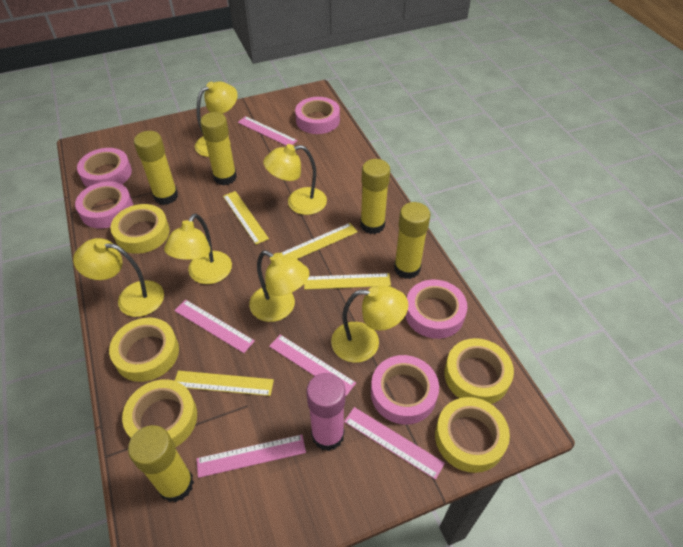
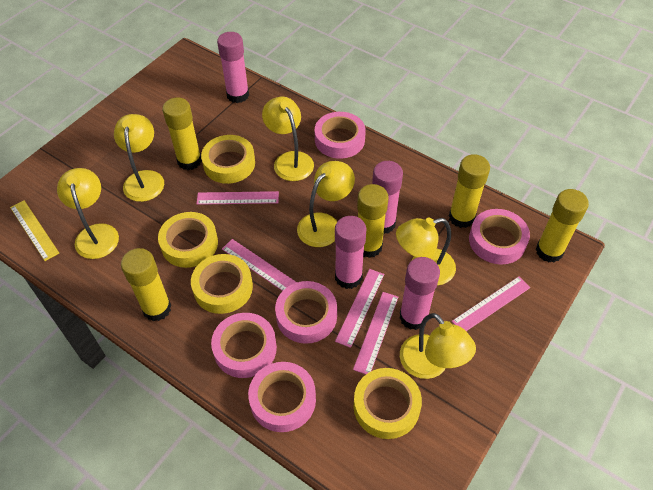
pink glue stick: [306,373,345,451] = 1 -> [217,32,249,103] [335,216,366,289] [372,161,403,234] [399,257,440,330] = 4
yellow ruler: [175,371,274,396] [223,191,269,245] [280,223,358,259] [304,273,391,290] = 4 -> [10,200,59,261] = 1
yellow tape: [109,318,179,382] [110,204,170,254] [122,379,197,447] [435,397,510,473] [444,338,514,404] = 5 -> [158,212,218,268] [191,254,253,314] [201,135,255,184] [354,368,422,439] = 4

